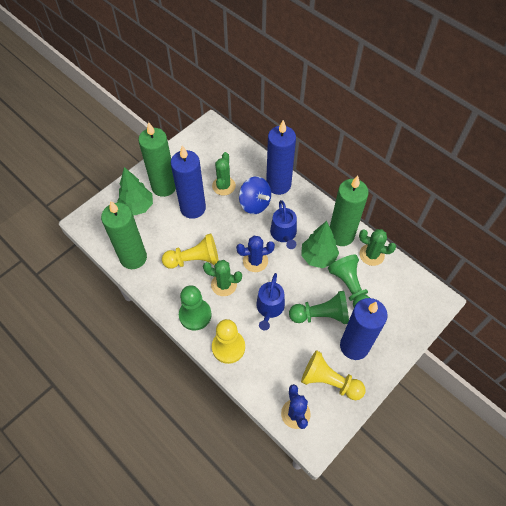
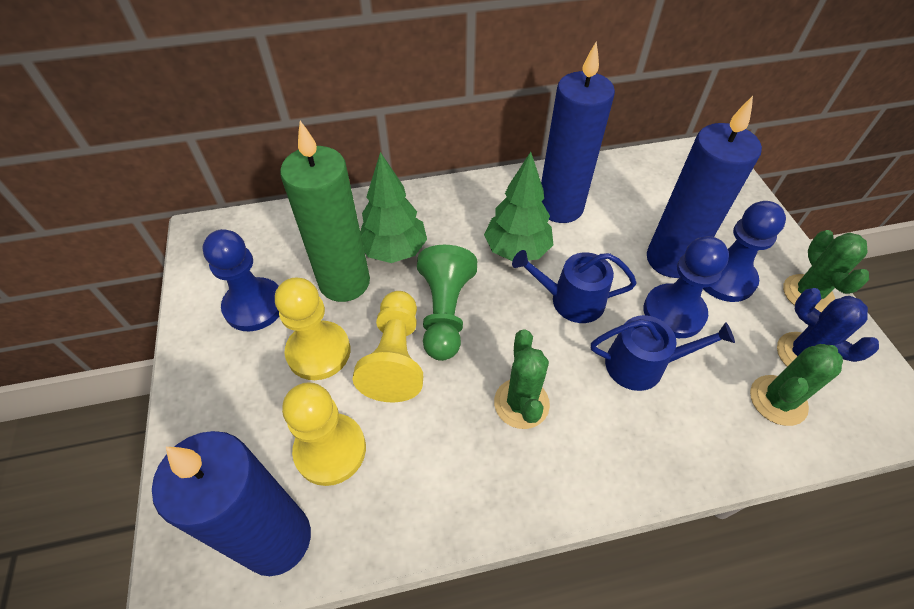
blue cactus: [236,236,275,272] [281,384,311,429] = 2 -> [777,288,879,367] = 1
blue pawn: none = 0 -> [203,229,279,331] [644,236,729,338] [703,201,786,302] = 3
blue spinning top: [239,176,271,214] = 1 -> none = 0
green candle: [101,201,147,269] [138,122,176,197] [330,176,369,246] = 3 -> [280,121,370,302] = 1
green pawn: [179,285,212,330] [289,291,349,324] [328,254,370,307] = 3 -> [417,245,477,361] = 1

